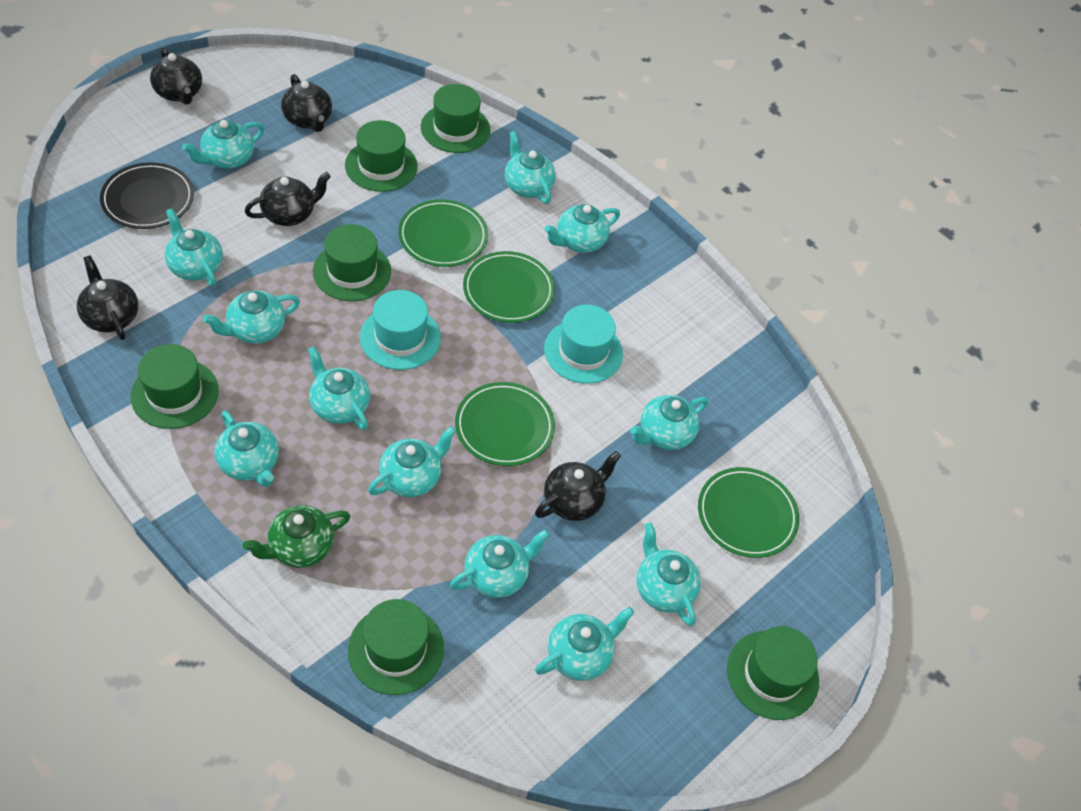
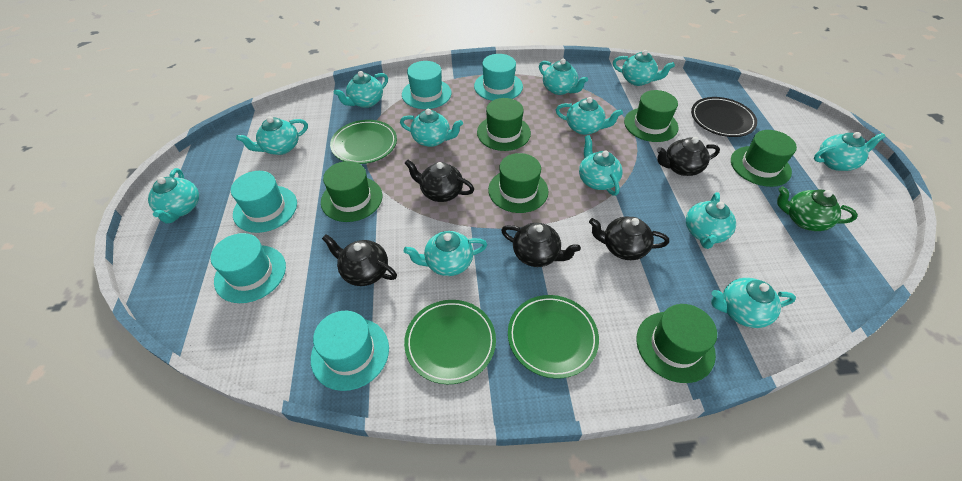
green plate: [398,199,488,267] [455,382,555,466] [463,251,555,323] [698,467,799,558] = 4 -> [330,120,397,164] [404,300,496,384] [508,295,599,379] = 3
turquoise hat: [360,290,441,370] [544,305,623,384] = 2 -> [210,233,286,303] [231,171,297,233] [311,311,389,391] [402,61,451,109] [474,54,523,101] = 5

